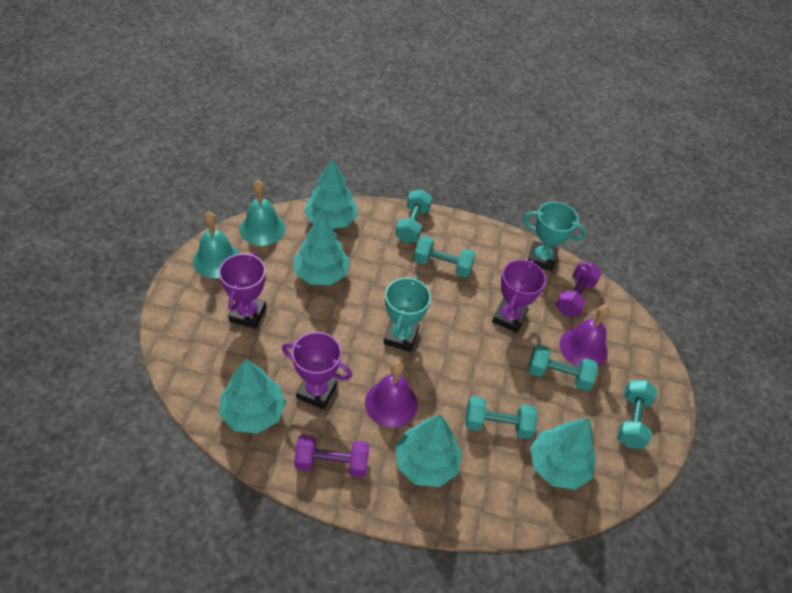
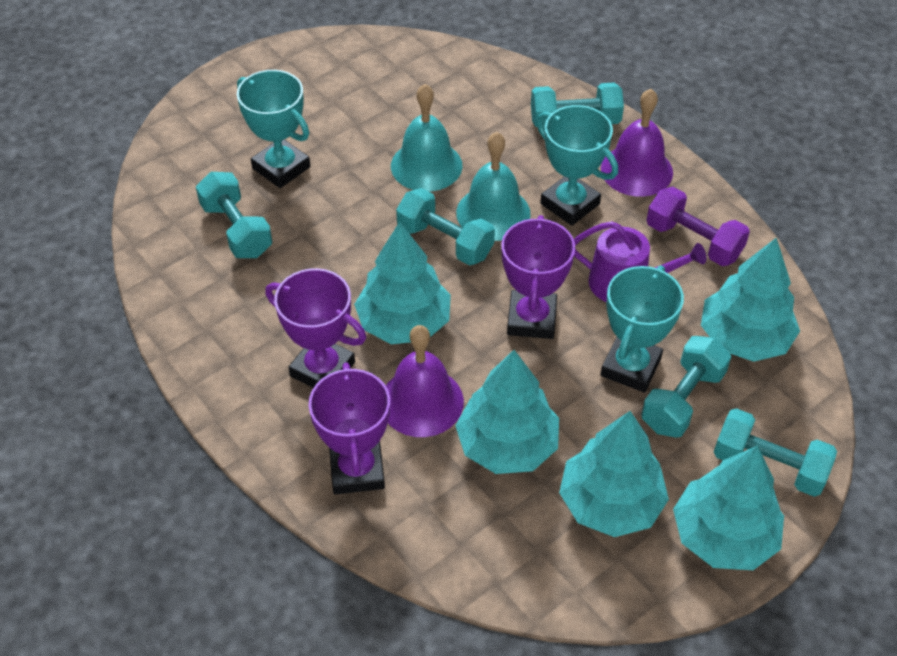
purple dumbbell: [294,434,370,478] [556,262,602,317] = 2 -> [646,187,750,266] = 1
purple watering can: none = 0 -> [574,221,706,302] = 1
turquoise trophy: [384,276,431,352] [523,201,587,271] = 2 -> [237,70,310,188] [537,105,618,226] [601,265,684,393] = 3

